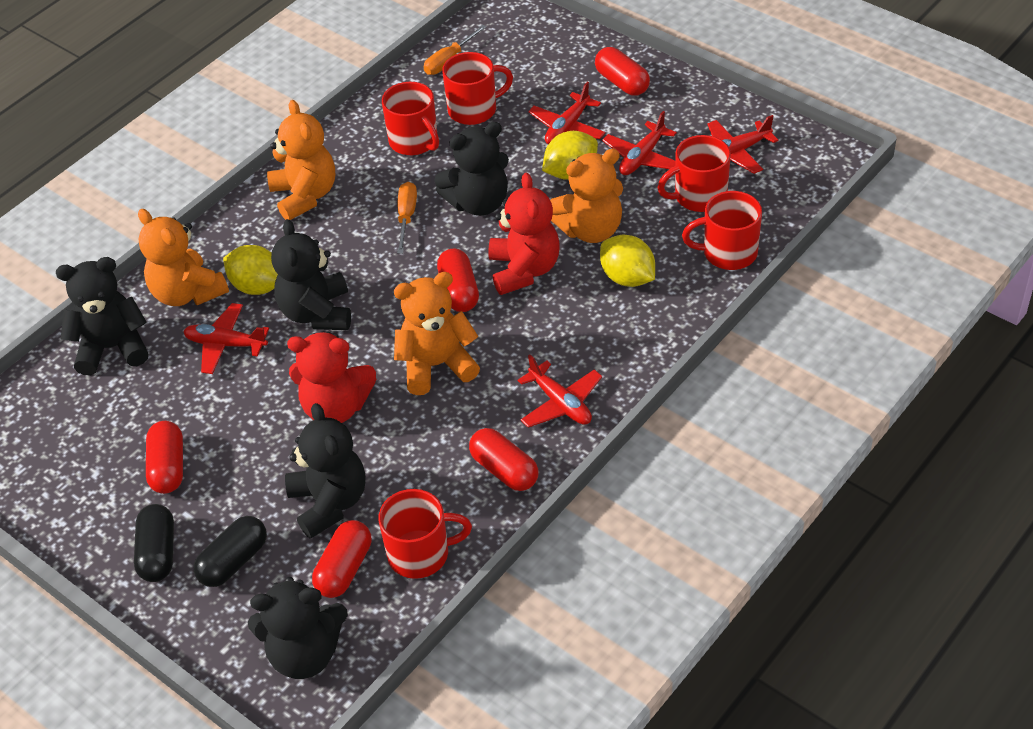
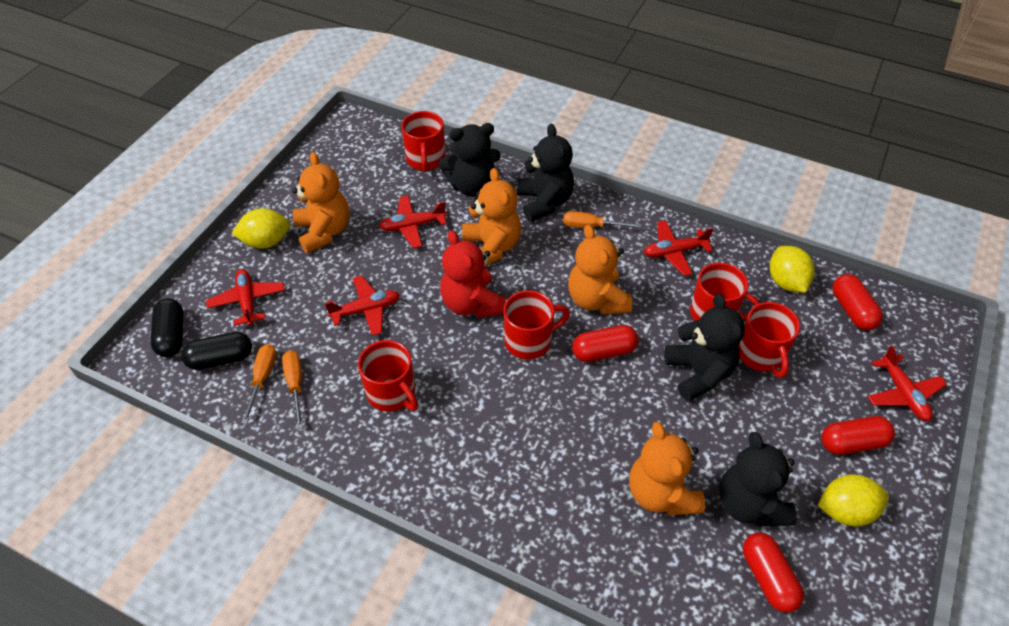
black teddy bear: [56,257,148,375] [248,577,348,679] [271,219,351,330] [285,403,365,539] [434,122,509,216] = 5 -> [439,123,501,197] [517,124,574,222] [665,294,745,402] [719,432,797,527] = 4
orange screwdriver: [397,182,417,253] [424,25,486,75] = 2 -> [241,344,276,424] [282,350,303,429] [563,211,642,228] = 3
red capsule: [146,421,183,494] [312,520,371,598] [437,248,479,312] [469,428,538,491] [595,47,650,96] = 5 -> [572,325,638,362] [743,533,804,613] [822,416,895,455] [833,274,883,330] = 4
red teddy bear: [287,332,376,423] [488,173,560,295] = 2 -> [440,230,506,318] = 1

